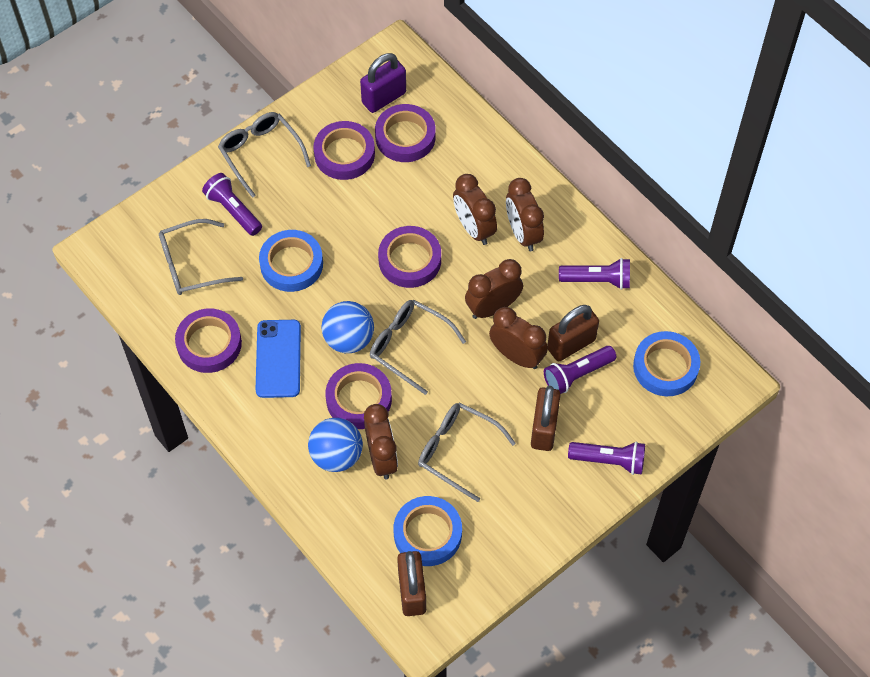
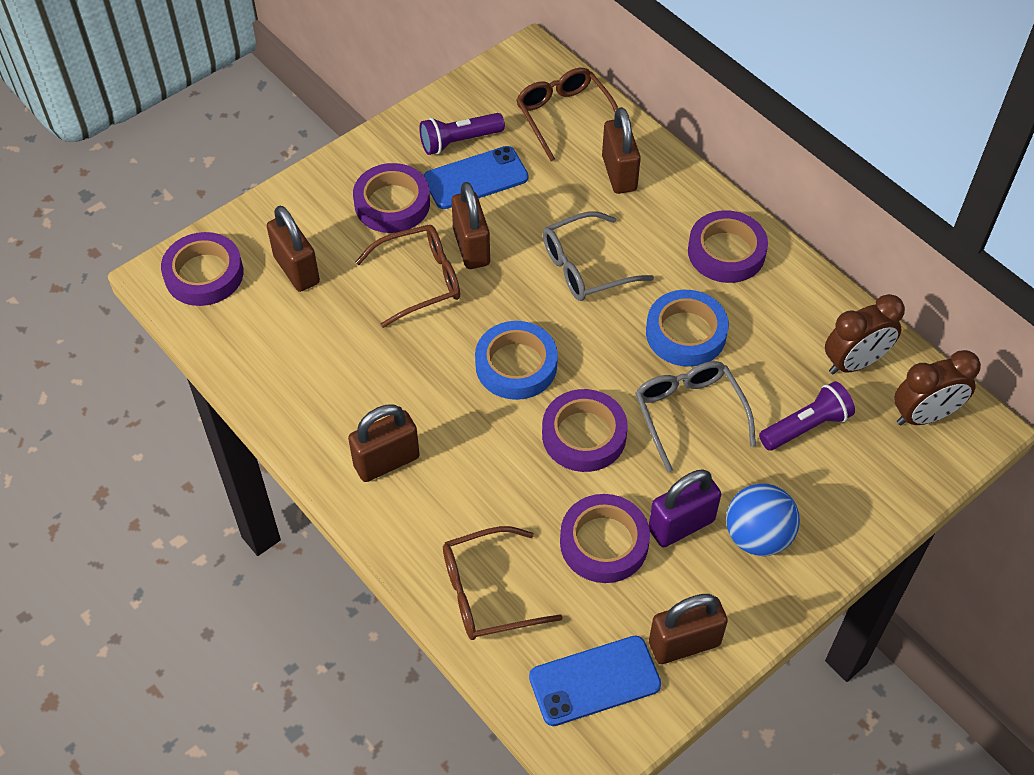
blue ball: [308,418,363,472] [321,301,374,353] = 2 -> [726,484,800,556] = 1
blue phone: [255,320,301,398] = 1 -> [423,146,529,209] [529,636,661,726] = 2
blue tape: [259,230,323,292] [394,496,462,566] [633,331,700,396] = 3 -> [475,321,558,400] [646,290,729,367] = 2
brown clock: [364,404,398,479] [453,174,497,245] [465,259,523,319] [489,307,548,369] [506,178,544,251] = 5 -> [825,294,905,375] [894,350,981,426] = 2
brown glasses: none = 0 -> [355,225,460,328] [443,526,563,640] [516,68,618,161] = 3
brown padlock: [397,551,426,616] [531,386,561,451] [547,305,599,362] = 3 -> [267,206,320,292] [348,404,420,482] [451,182,490,269] [602,107,641,194] [649,594,728,664] = 5
grey glasses: [159,219,243,295] [218,112,311,198] [370,300,466,395] [418,402,516,502] = 4 -> [543,211,654,301] [635,361,756,473] = 2
purple flashlight: [202,173,262,236] [544,346,616,394] [559,258,630,290] [568,441,645,475] = 4 -> [419,113,505,155] [759,381,855,451] = 2

